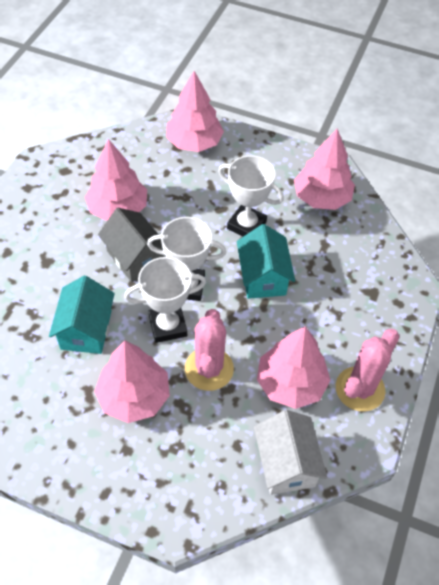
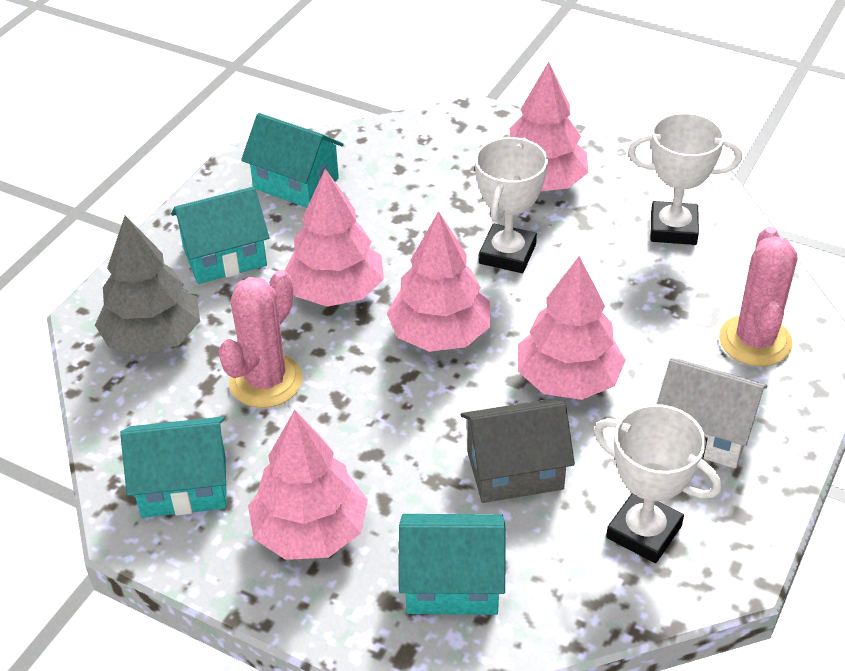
grey tree: none = 0 -> [95,215,200,355] = 1
turquoise house: [49,276,115,354] [237,224,295,299] = 2 -> [120,417,227,518] [171,187,269,284] [241,113,344,208] [399,514,505,615] = 4

